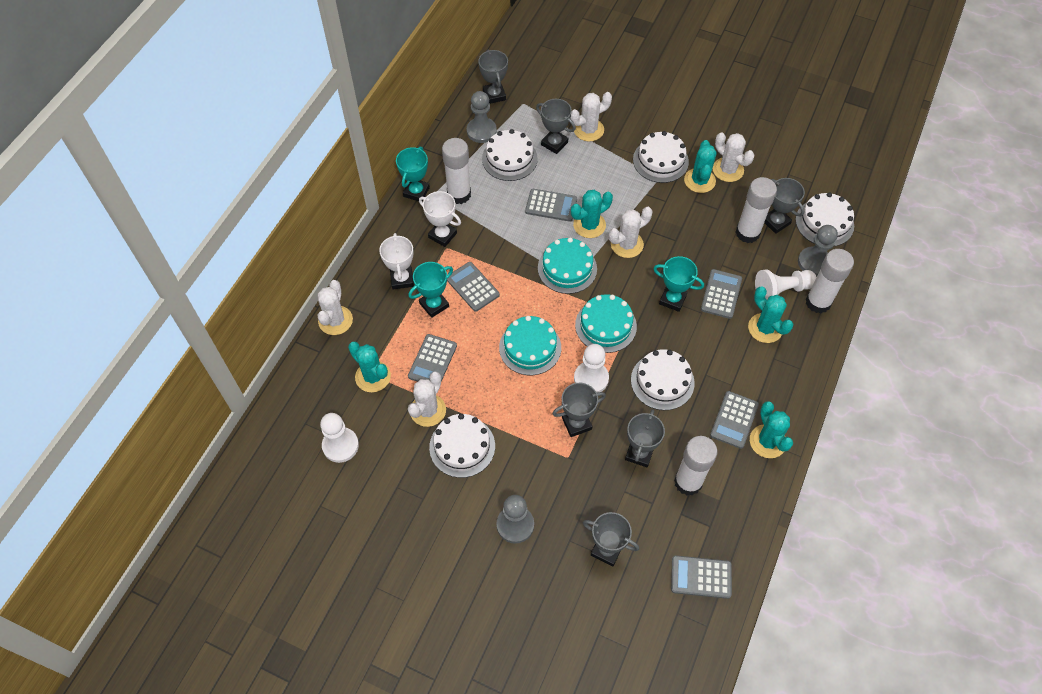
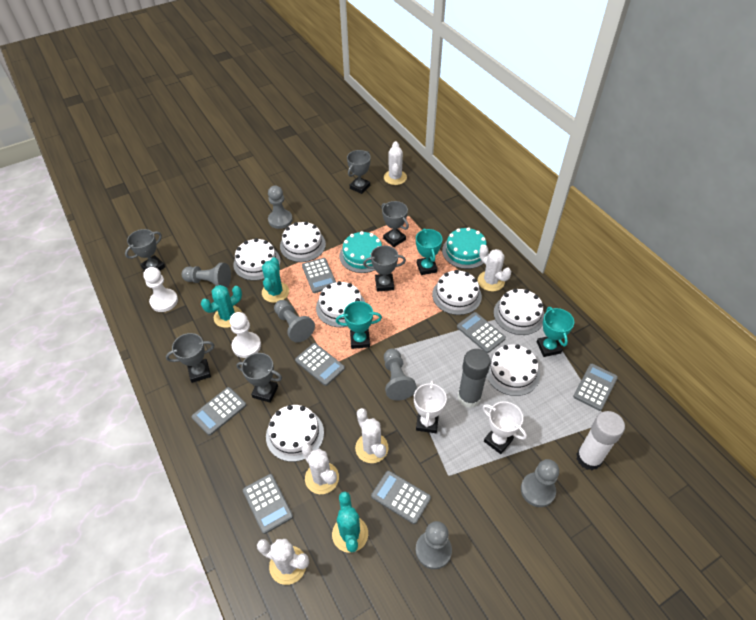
grey calculator: [408,334,457,382] [447,262,500,312] [525,189,577,222] [671,555,732,599] [701,269,742,319] [710,391,759,449] = 6 -> [192,387,246,436] [243,474,293,534] [295,343,345,386] [302,258,336,293] [371,471,431,524] [457,312,506,353] [573,364,618,411] = 7
grey glue stick: none = 0 -> [458,349,491,408] = 1
grey pawn: [467,91,497,143] [496,495,534,544] [798,225,838,276] = 3 -> [182,263,231,288] [268,185,293,229] [274,300,315,342] [384,349,417,401] [416,521,452,569] [521,459,559,507] = 6
turquoise cactus: [348,342,391,392] [571,190,613,238] [684,140,717,193] [748,286,794,343] [750,401,793,458] = 5 -> [201,285,242,328] [262,257,289,303] [332,491,368,553] = 3
turquoise cake: [499,316,561,375] [538,237,597,294] [575,294,637,353] = 3 -> [340,231,382,273] [442,227,489,269] = 2
white cake: [429,414,495,478] [482,129,538,181] [631,349,695,410] [633,131,689,183] [796,192,854,246] = 5 -> [233,238,281,281] [266,405,324,462] [280,221,326,262] [316,281,365,327] [432,270,482,315] [486,344,540,396] [494,289,544,335] = 7
white glue stick: [442,138,471,204] [674,436,718,496] [736,177,777,243] [806,249,854,313] = 4 -> [576,411,625,470] = 1
white pawn: [320,413,359,463] [574,344,609,392] [755,269,817,299] = 3 -> [143,267,178,312] [230,312,261,358] = 2

